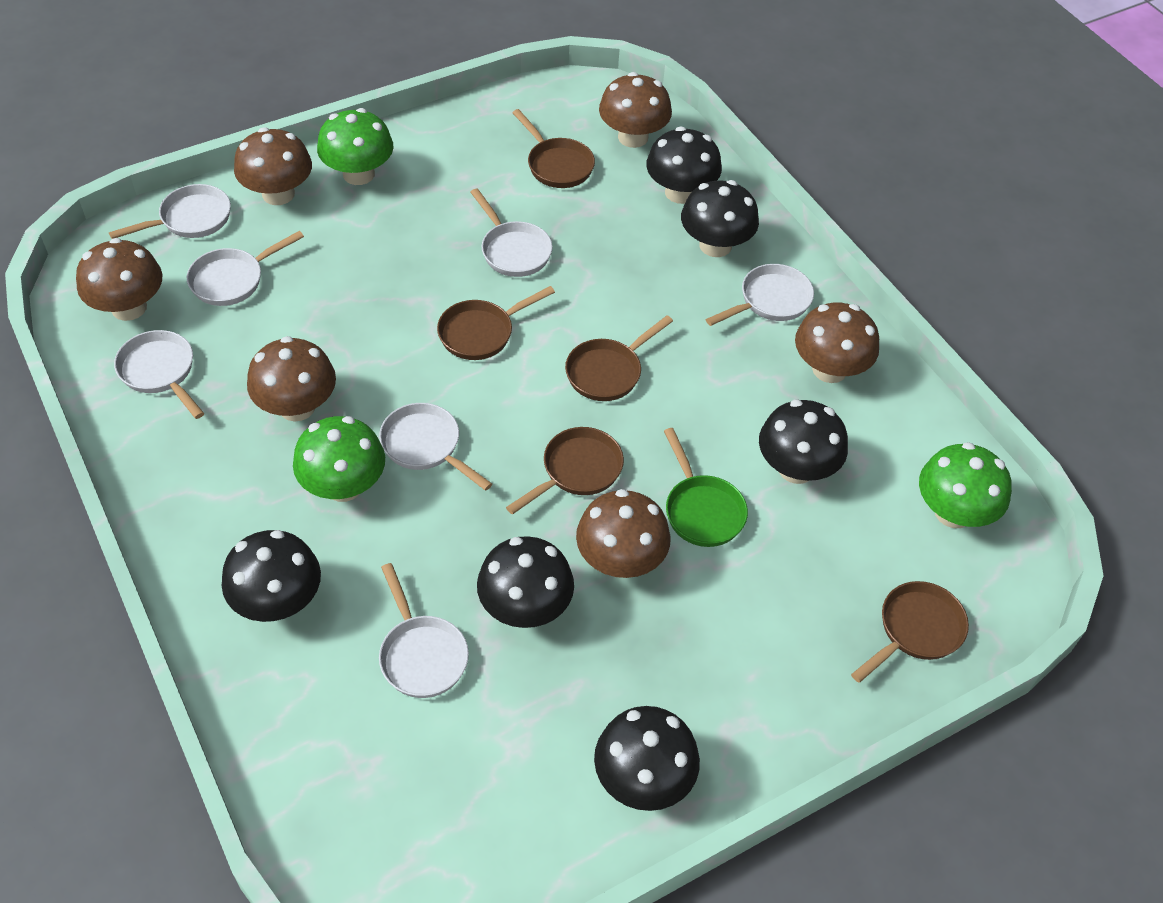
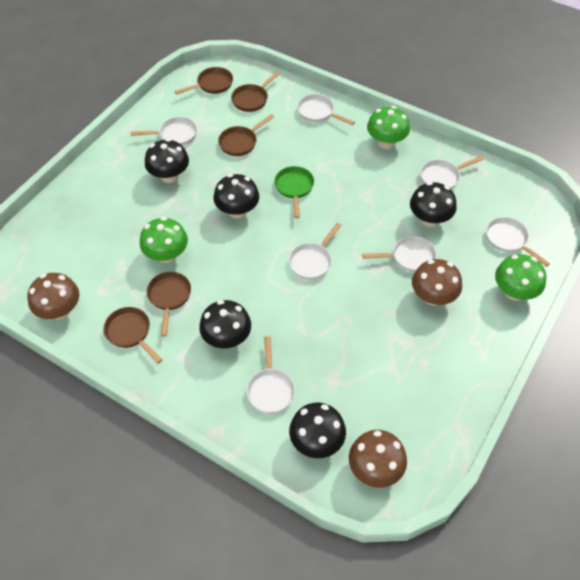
black mushroom: [222,530,321,622] [477,536,574,628] [594,706,700,811] [646,126,722,204] [681,180,759,257] [759,400,848,484] = 6 -> [145,139,189,183] [199,300,251,349] [214,174,259,219] [289,403,346,458] [410,182,457,227] = 5
brown mushroom: [76,238,162,321] [234,127,312,205] [247,336,336,422] [576,489,671,578] [599,72,672,148] [795,303,879,383] = 6 -> [27,273,79,320] [349,430,407,488] [412,259,462,306] = 3

